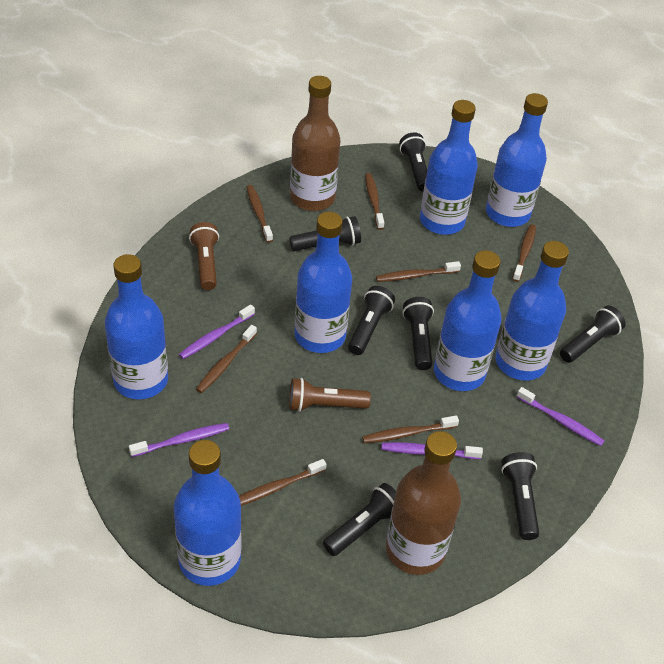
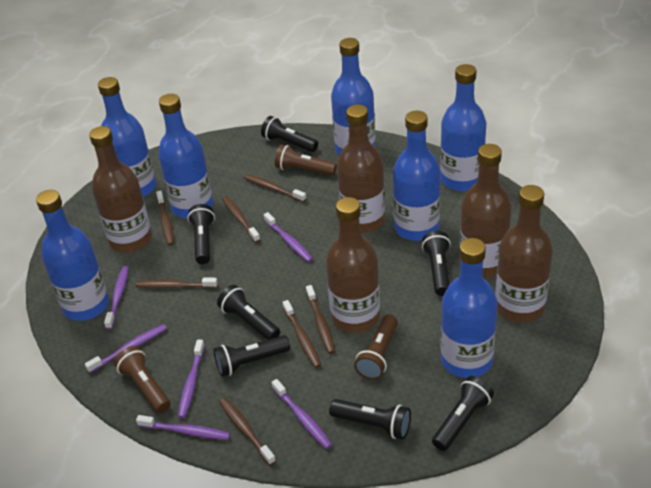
brown bottle: [290,76,340,211] [386,431,461,575] = 2 -> [89,126,152,253] [326,197,380,333] [337,104,385,233] [459,144,512,278] [495,185,553,323] = 5
brown flashlight: [189,222,219,290] [289,378,371,412] = 2 -> [114,346,170,413] [275,145,337,176] [354,314,398,380] = 3
purple toothbrush: [129,423,229,457] [179,304,255,359] [381,442,483,459] [517,387,604,446] = 4 -> [85,324,167,373] [104,266,129,329] [136,415,230,440] [178,340,205,418] [264,212,313,262] [271,379,332,449] = 6

